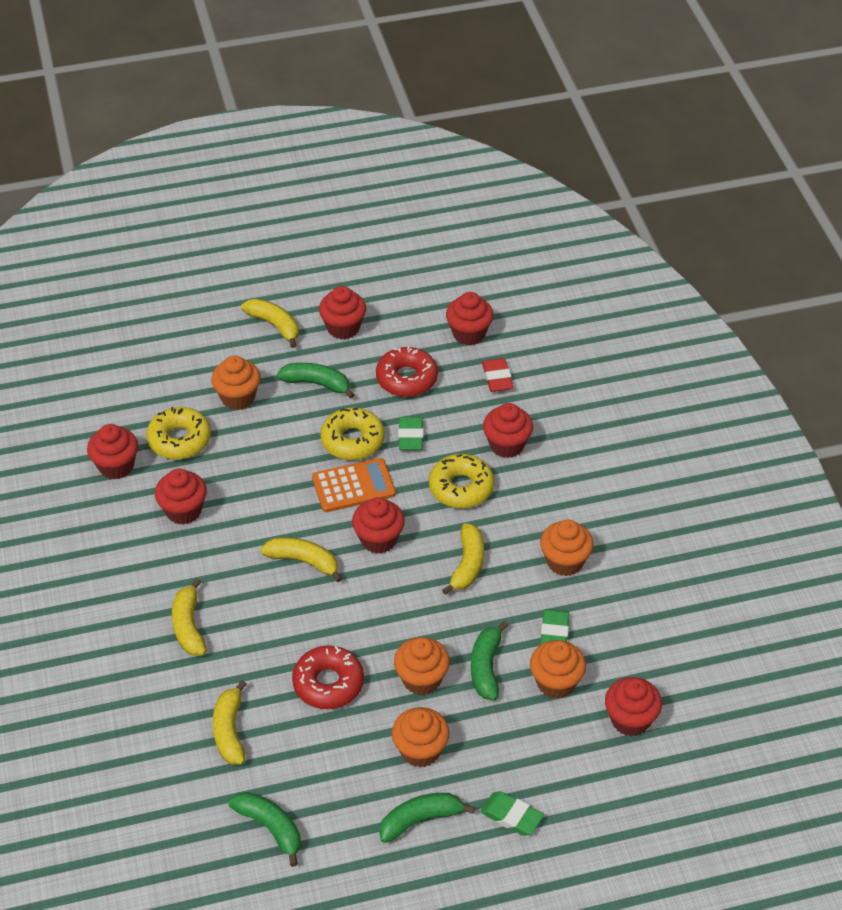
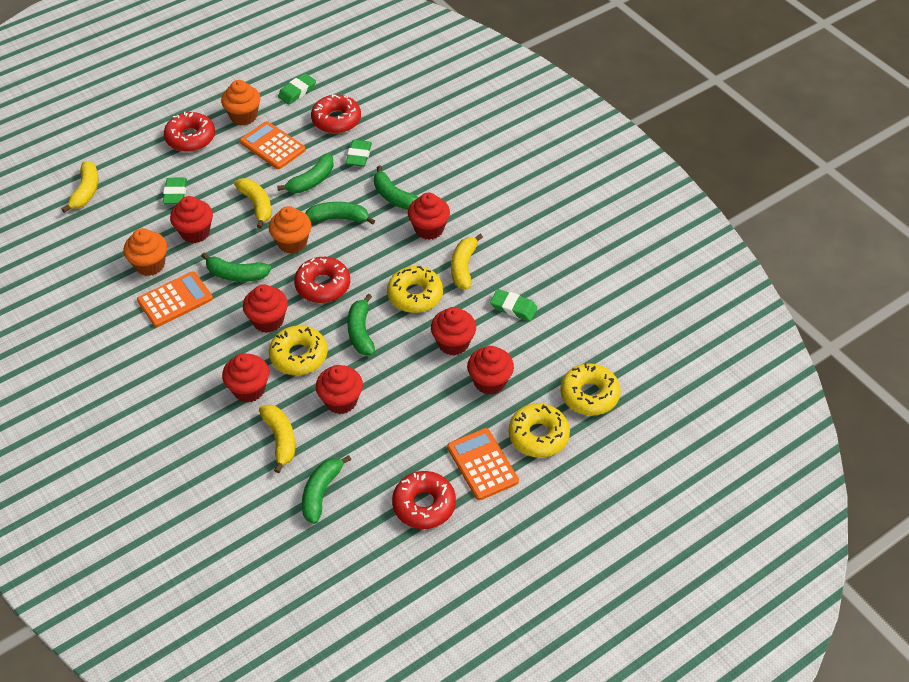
green banana: [228,792,301,867] [277,363,354,399] [379,793,475,843] [471,621,508,700] = 4 -> [201,253,271,282] [277,153,334,193] [302,455,351,524] [305,202,375,225] [347,294,375,355] [374,166,418,210] = 6
green eraser: [398,417,423,450] [480,791,544,836] [540,609,569,645] = 3 -> [163,177,187,204] [278,73,316,104] [346,140,372,167] [490,289,538,321] = 4
orange calculator: [312,458,396,512] = 1 -> [137,271,213,327] [240,121,305,169] [447,428,519,500] = 3
orange cupcake: [211,355,261,410] [392,707,449,767] [394,637,450,695] [530,640,586,699] [540,519,593,576] = 5 -> [124,228,167,276] [221,80,261,125] [269,206,312,254] = 3
red donut: [292,645,364,709] [376,346,438,397] = 2 -> [164,112,215,152] [294,257,350,303] [311,94,361,134] [392,471,456,529] = 4
red eraser: [482,358,514,392] = 1 -> none = 0
yellow banana: [172,578,207,656] [213,680,247,765] [241,299,299,348] [261,537,342,582] [442,523,484,595] = 5 -> [61,161,99,213] [234,178,272,229] [259,404,295,473] [451,234,483,290] = 4
yellow donut: [146,407,211,460] [320,407,385,460] [429,454,494,508] = 3 -> [269,325,328,375] [387,266,443,313] [508,403,570,458] [560,363,621,416] = 4

